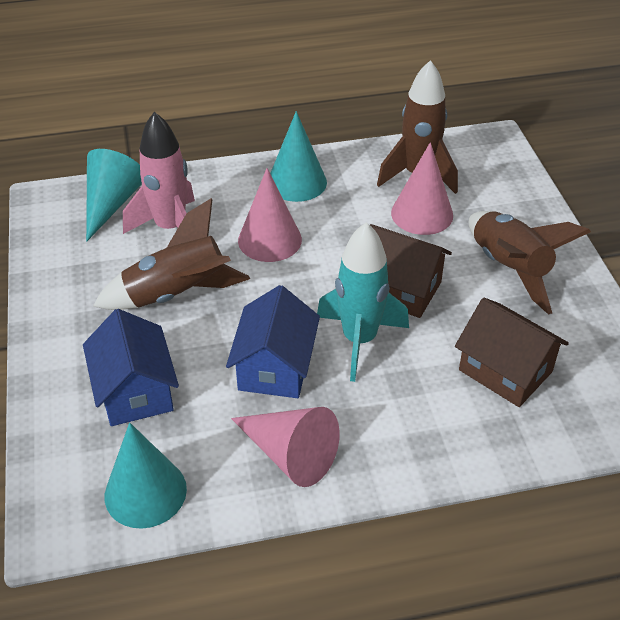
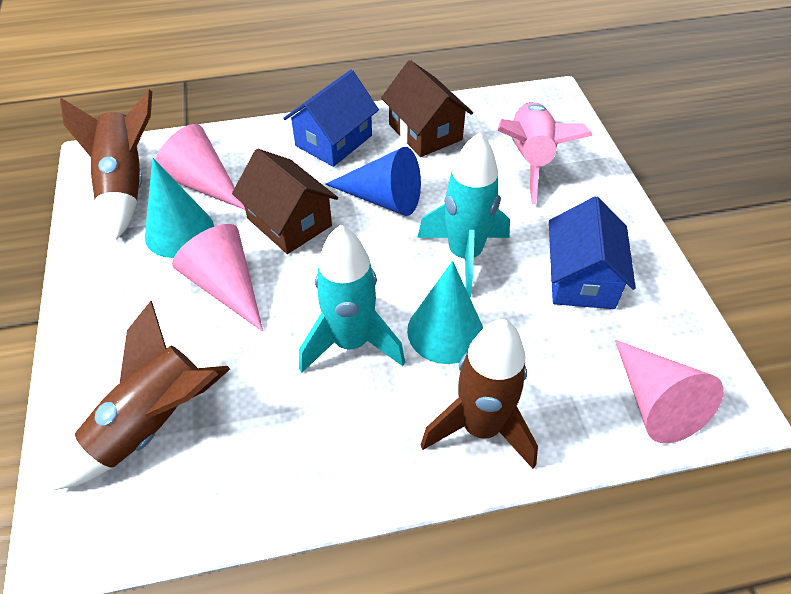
blue cone: none = 0 -> [325,147,421,216] = 1
turquoise cone: [86,149,142,242] [105,423,187,529] [270,111,327,202] = 3 -> [145,158,214,258] [407,261,483,364] = 2
turquoise rocket: [317,222,409,382] = 1 -> [299,225,405,373] [417,132,510,298] = 2

